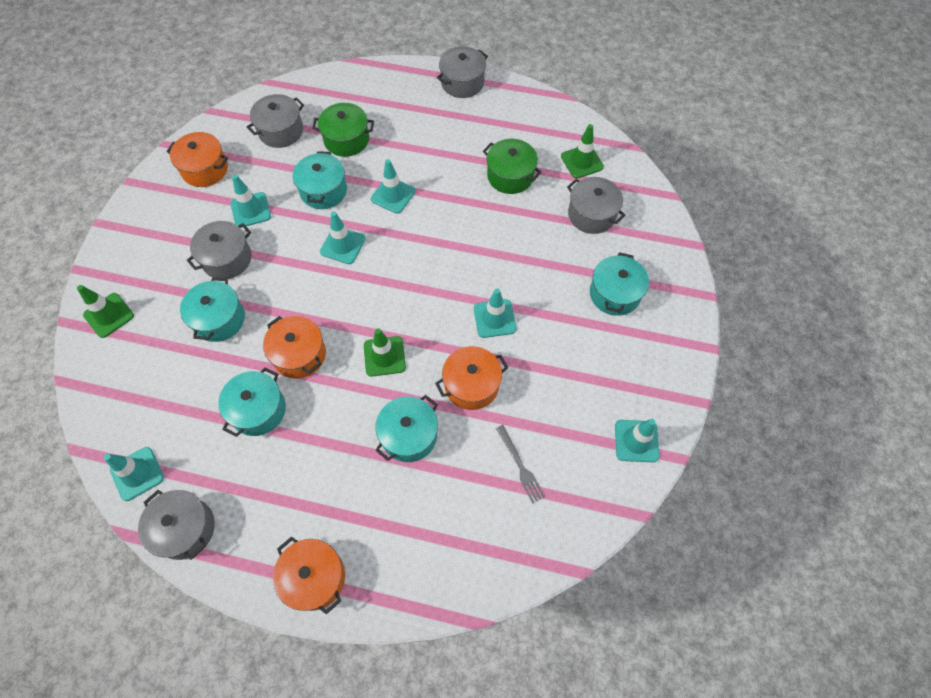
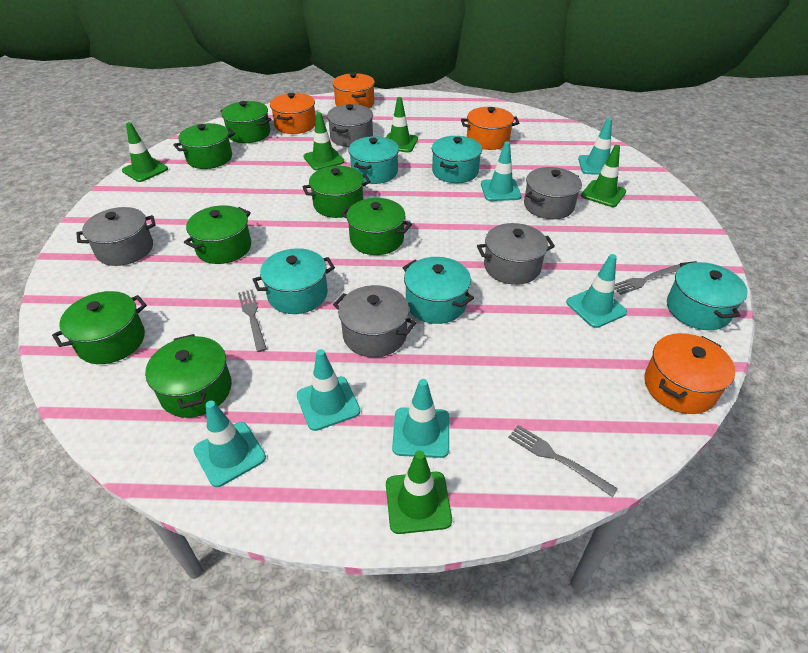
green pot: [312,103,374,157] [483,139,541,194] = 2 -> [52,291,147,364] [145,334,232,418] [173,123,235,169] [184,205,251,264] [220,101,271,143] [302,166,371,218] [341,198,412,255] = 7
green traffic cone: [77,285,134,338] [364,328,406,377] [561,124,604,179] = 3 -> [122,122,168,182] [303,112,344,170] [386,97,418,153] [386,450,452,534] [581,145,626,207] = 5
grey fork: [496,425,545,504] = 1 -> [238,289,267,352] [508,425,618,497] [615,264,680,295] = 3

